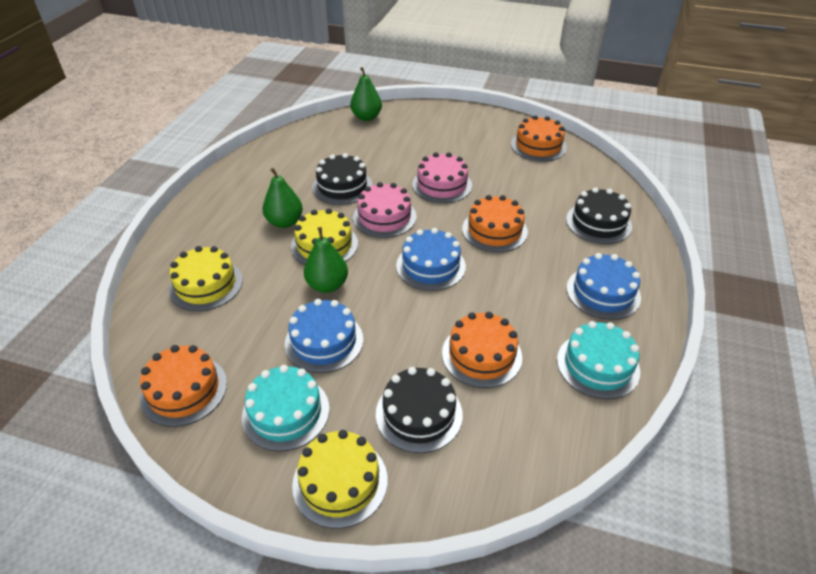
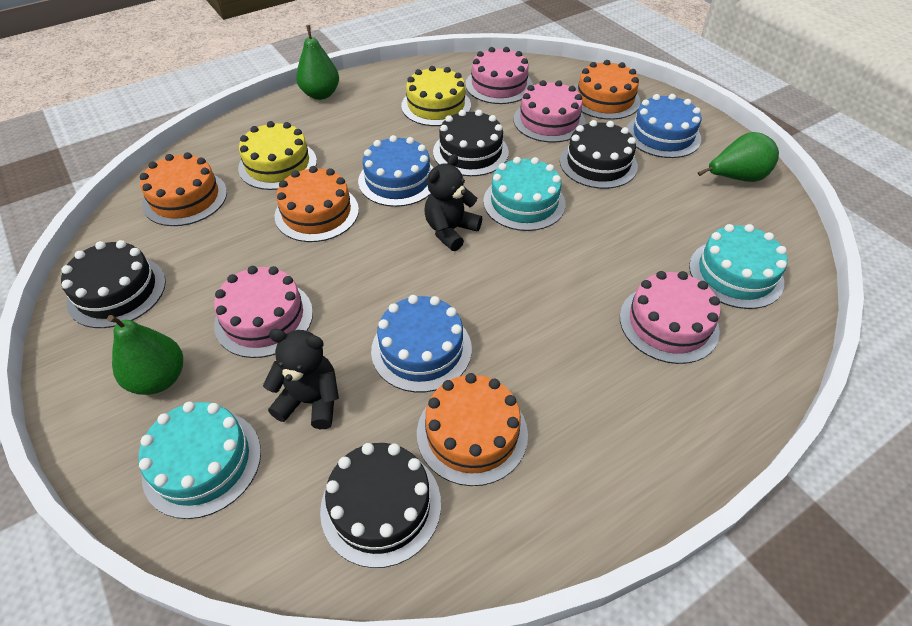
black cake: [312,153,372,205] [376,367,463,453] [566,187,632,244] = 3 -> [61,240,166,328] [320,443,441,568] [433,110,509,176] [560,120,638,189] = 4
black teddy bear: none = 0 -> [263,329,339,429] [424,154,482,251] = 2
pink cake: [353,182,417,238] [412,152,472,203] = 2 -> [214,266,313,358] [466,47,533,104] [514,80,586,143] [620,271,721,364] = 4
turquoise cake: [242,365,329,451] [557,321,640,399] = 2 -> [139,402,261,519] [483,157,566,231] [689,224,787,309] = 3
yellow cake: [169,246,243,311] [291,208,358,265] [292,430,388,529] = 3 -> [238,121,317,190] [401,66,471,126] = 2

